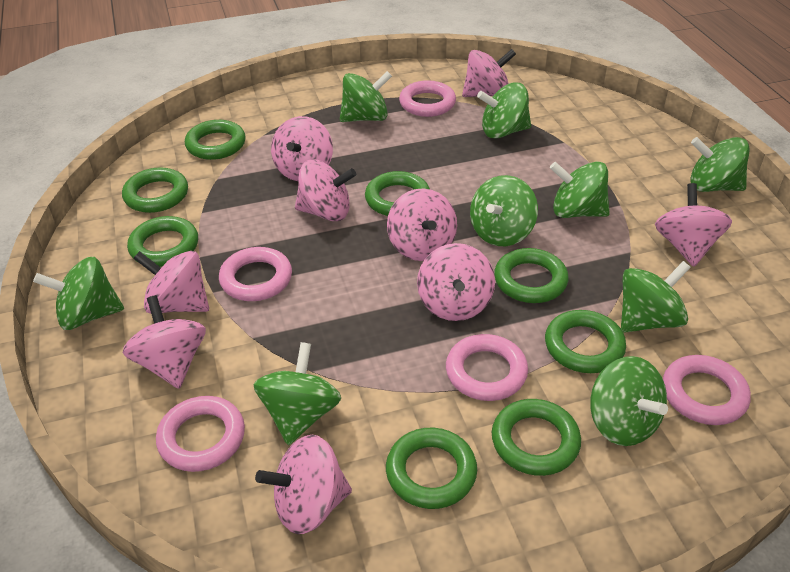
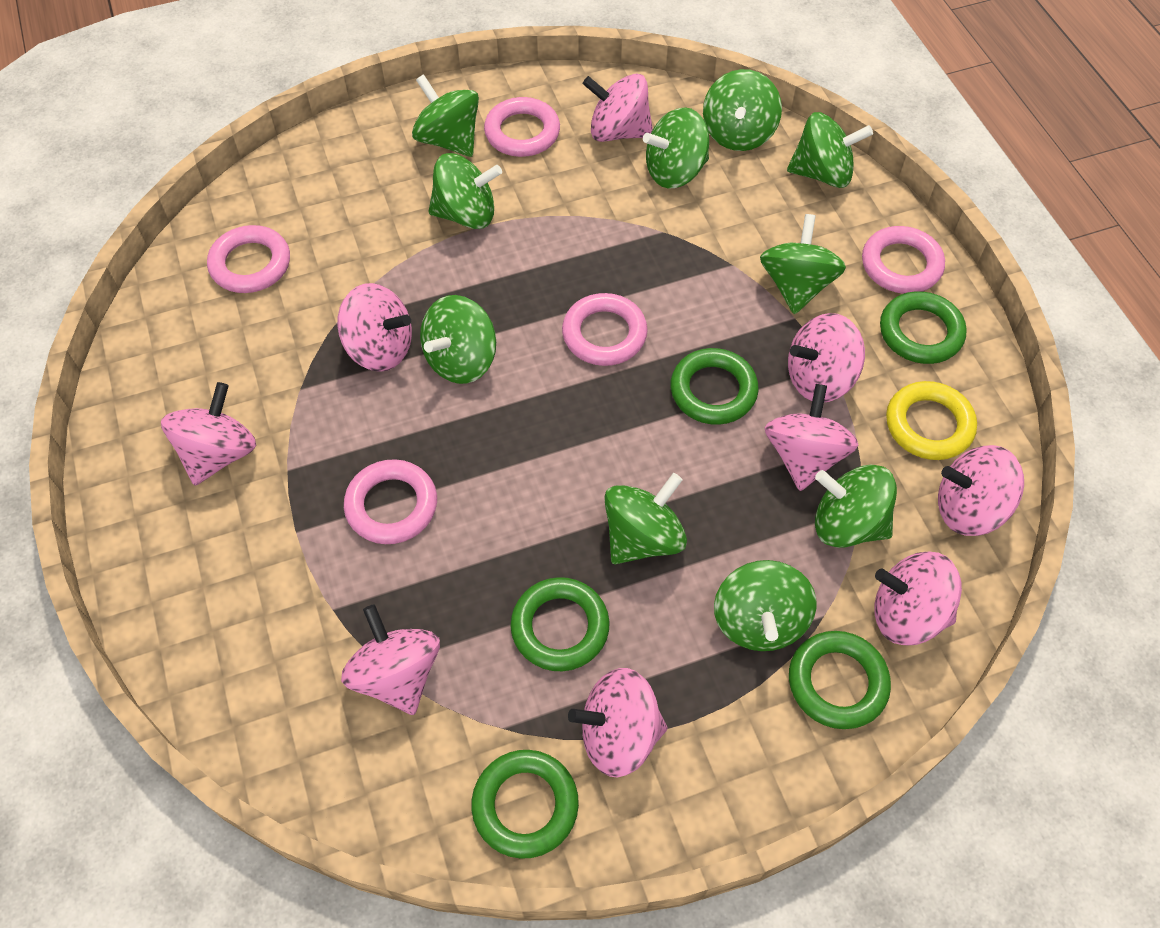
green ring: [122,167,188,213] [127,216,198,267] [185,120,246,160] [365,171,430,216] [386,428,477,509] [492,399,581,476] [494,248,569,303] [545,310,626,373] = 8 -> [472,750,579,859] [511,577,609,671] [671,348,759,425] [789,631,891,729] [880,291,967,364] = 5
green spinning top: [33,257,124,330] [254,342,341,445] [340,71,392,122] [470,175,538,246] [477,82,531,139] [550,162,610,218] [590,356,668,446] [621,261,691,333] [690,137,750,192] = 9 -> [412,74,479,157] [420,295,496,384] [428,153,502,229] [604,473,687,564] [643,107,709,189] [703,69,782,151] [714,560,816,651] [760,214,846,314] [787,112,873,188] [815,465,897,548] = 10
yellow ring: none = 0 -> [886,381,977,460] = 1

